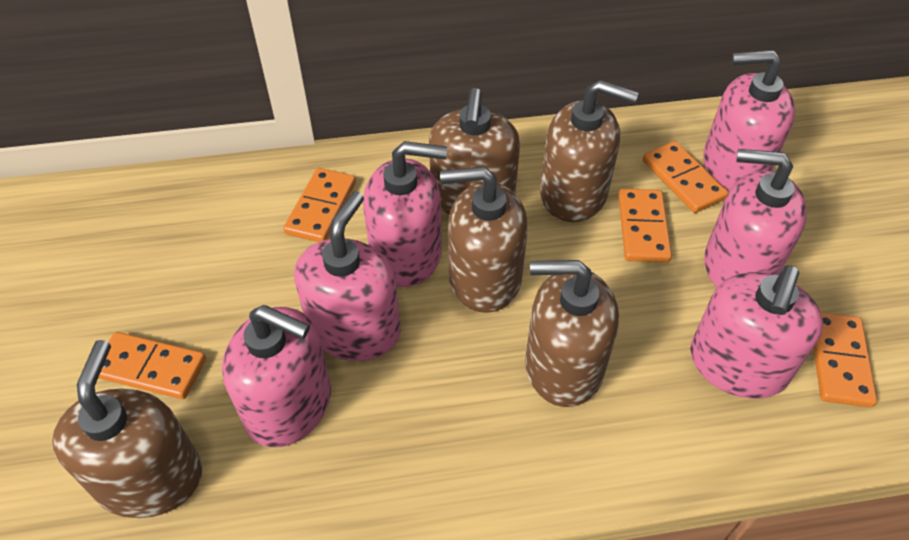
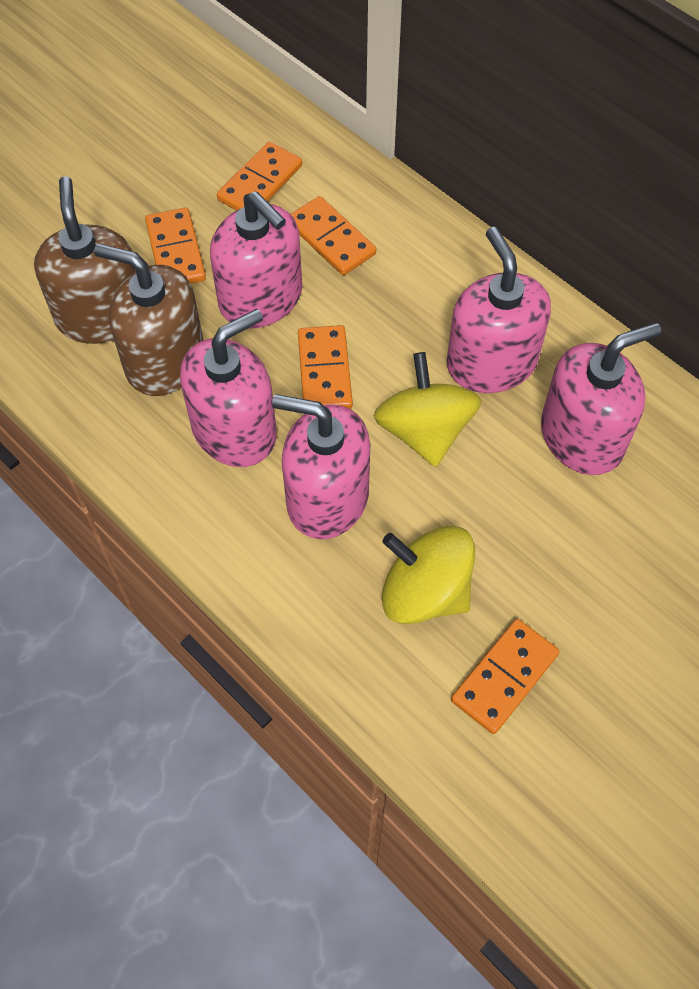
brown soap dispenser: [52,340,202,518] [429,88,520,215] [440,166,528,313] [525,260,619,407] [540,80,639,222] = 5 -> [34,176,135,344] [94,243,203,396] = 2
pink soap dispenser: [222,305,331,447] [294,191,401,361] [363,141,447,287] [690,265,823,399] [703,50,795,190] [705,149,807,287] = 6 -> [180,309,277,467] [210,191,302,329] [272,394,370,539] [447,227,551,393] [541,323,661,475] = 5
yellow spinning top: none = 0 -> [374,352,482,467] [382,526,475,624] = 2

